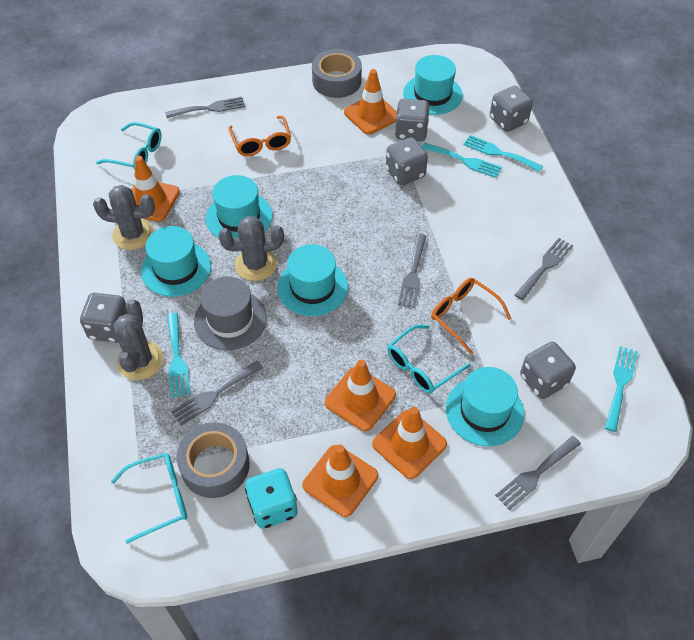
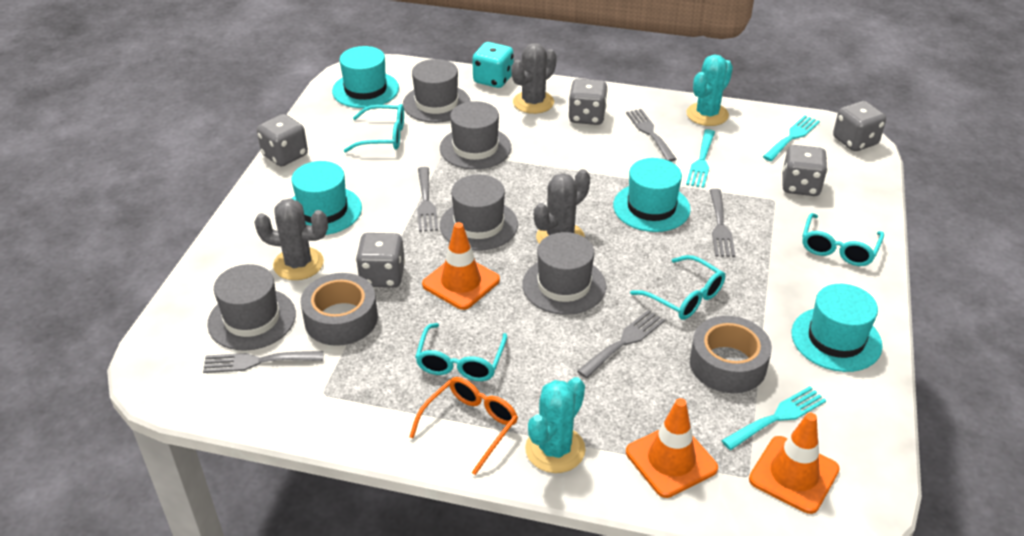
grey hat: [194,276,267,350] = 1 -> [207,264,296,350] [403,59,471,123] [440,101,511,169] [440,175,518,251] [522,232,606,315] = 5
orange glasses: [228,116,291,156] [431,278,511,354] = 2 -> [409,377,518,475] = 1
orange traffic cone: [131,156,180,222] [302,445,378,517] [325,360,396,431] [344,69,397,135] [372,407,447,479] = 5 -> [422,222,500,310] [626,398,718,498] [749,413,840,514] = 3
turquoise cactus: none = 0 -> [525,377,586,473] [686,55,733,126] = 2
turquoise fork: [167,313,190,398] [422,143,502,178] [463,135,543,172] [605,346,638,432] = 4 -> [686,129,715,188] [721,386,826,450] [763,115,820,161] = 3
turquoise glasses: [96,122,162,170] [111,453,187,544] [387,325,471,394] = 3 -> [344,104,404,153] [415,323,507,381] [630,255,725,320] [802,213,884,266] = 4
turquoise hat: [141,226,211,297] [206,175,273,238] [277,244,348,316] [403,55,463,115] [446,367,524,446] = 5 -> [291,161,362,235] [332,46,399,108] [613,158,691,232] [791,284,883,372] = 4

